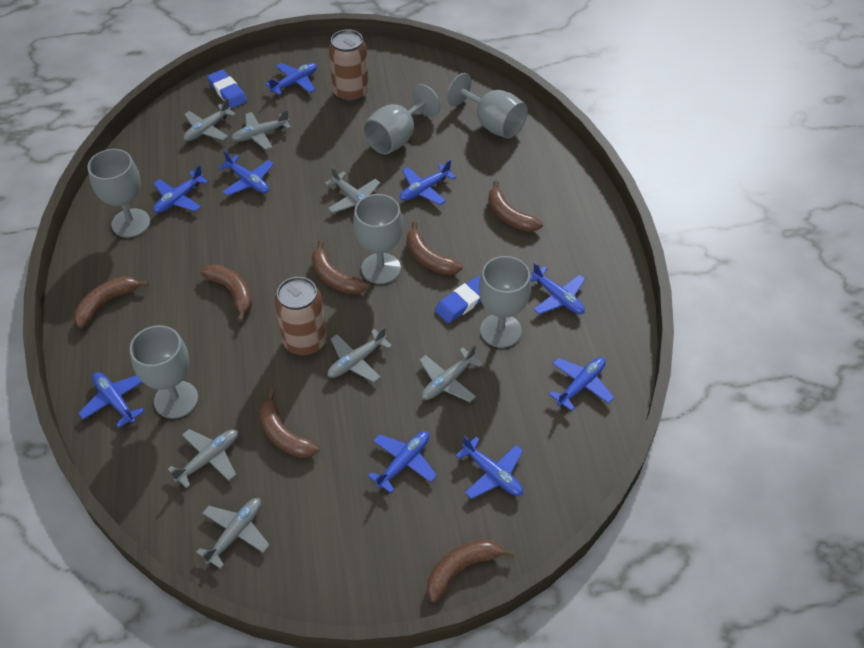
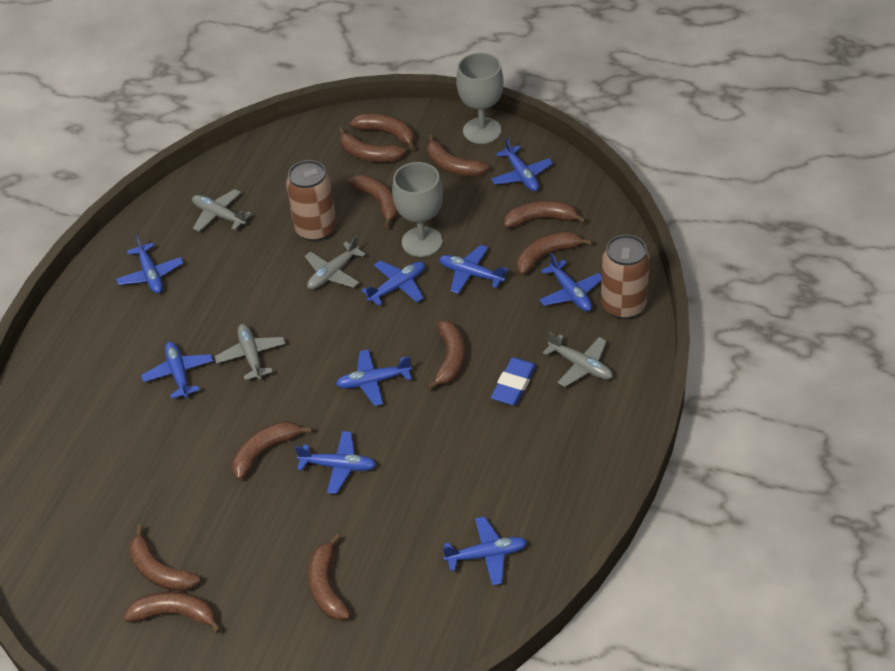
blue eraser: [207,70,247,108] [435,276,481,323] = 2 -> [491,357,537,405] = 1
brown banana: [74,276,149,328] [200,264,252,322] [259,390,320,458] [312,240,368,294] [407,222,463,275] [427,539,514,603] [488,181,543,232] = 7 -> [124,592,222,633] [129,525,201,592] [232,421,312,480] [308,534,351,620] [338,127,406,162] [348,175,398,228] [350,114,415,151] [427,134,489,177] [427,321,465,390] [504,201,587,228] [517,231,592,275] = 11
grey goblet: [88,149,150,238] [130,325,198,419] [353,194,403,284] [363,84,440,154] [447,73,528,139] [479,256,531,348] = 6 -> [392,162,443,257] [456,53,504,144] = 2
grey plane: [168,429,238,489] [184,98,236,141] [196,498,269,569] [231,110,291,150] [325,167,380,213] [327,327,392,382] [419,345,483,402] = 7 -> [192,189,252,232] [214,324,286,380] [305,236,366,290] [543,332,613,387] = 4

